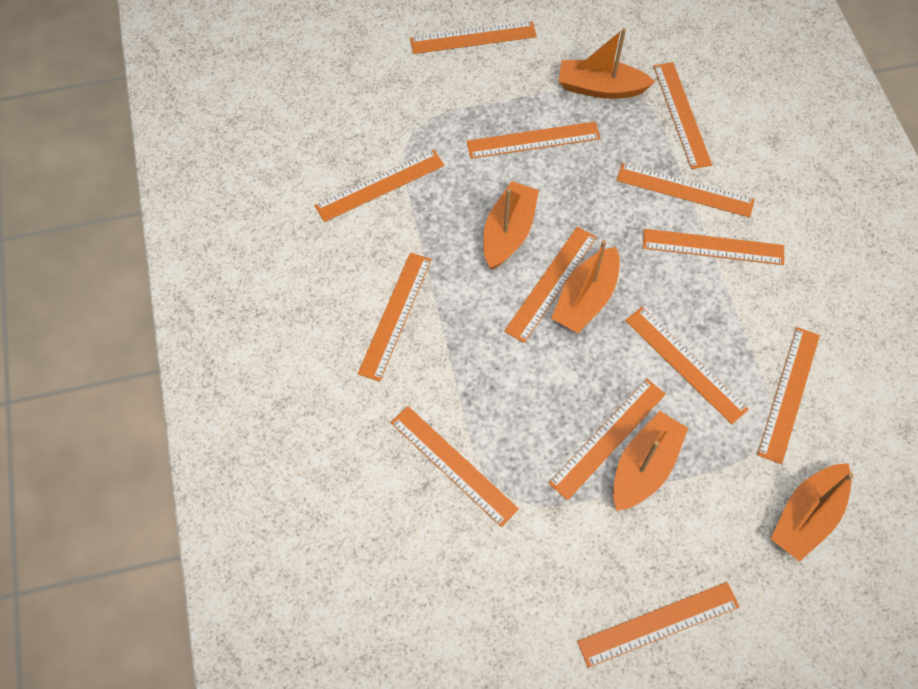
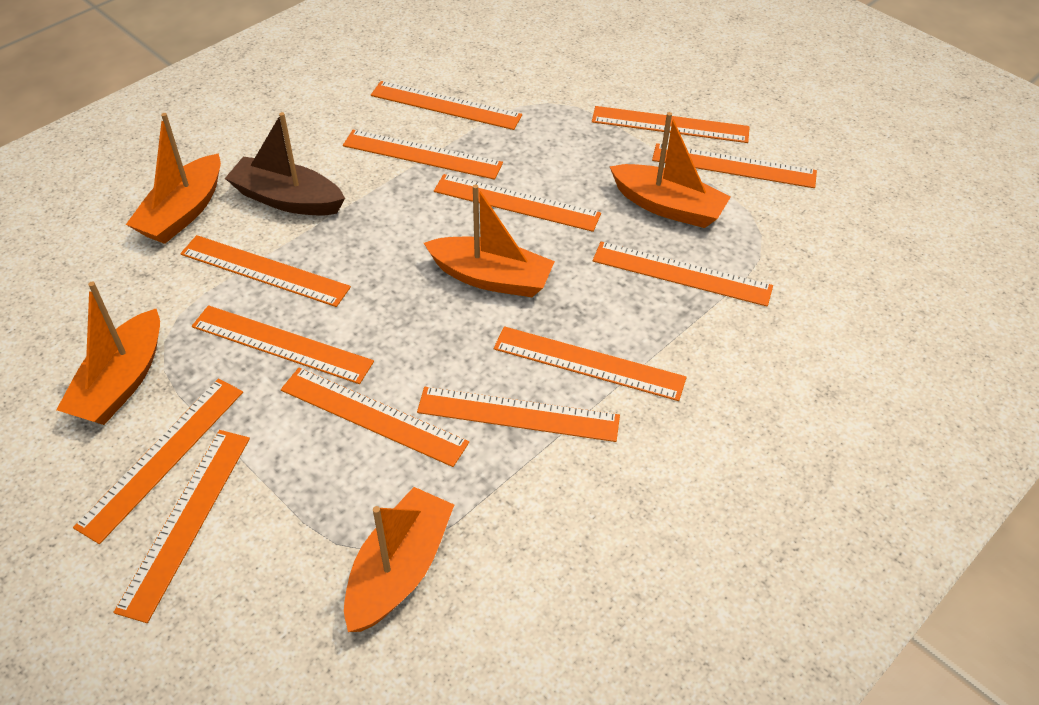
brown boat: none = 0 -> [225,112,345,215] = 1

